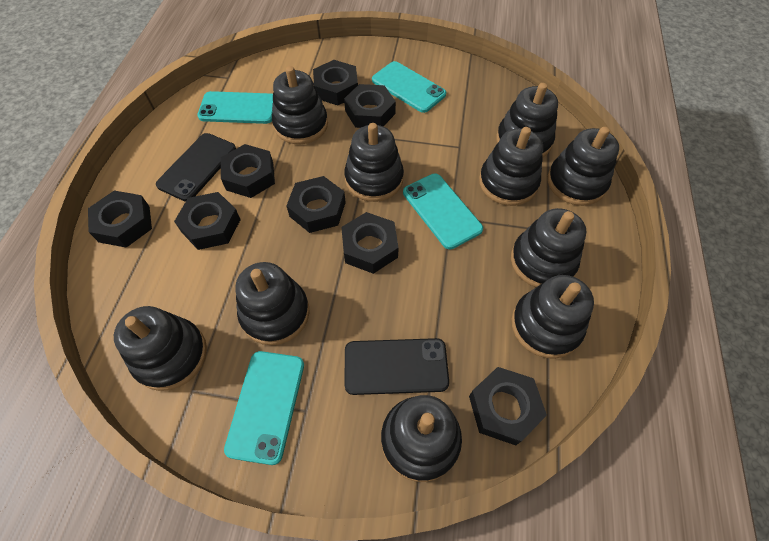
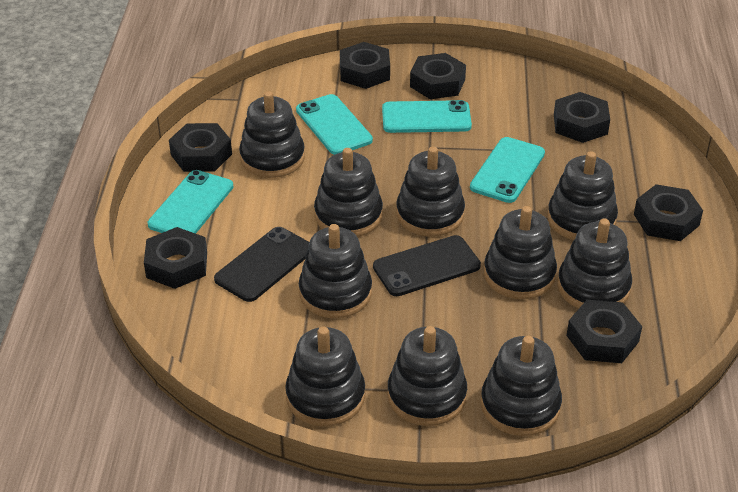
black nut: [88,191,152,248] [174,192,241,250] [221,144,275,198] [286,176,346,233] [313,60,358,105] [341,212,399,274] [344,84,396,128] [469,367,547,445] = 8 -> [144,227,207,289] [169,123,232,172] [340,42,390,89] [410,53,466,99] [554,92,610,143] [566,300,642,363] [634,184,703,241] = 7

